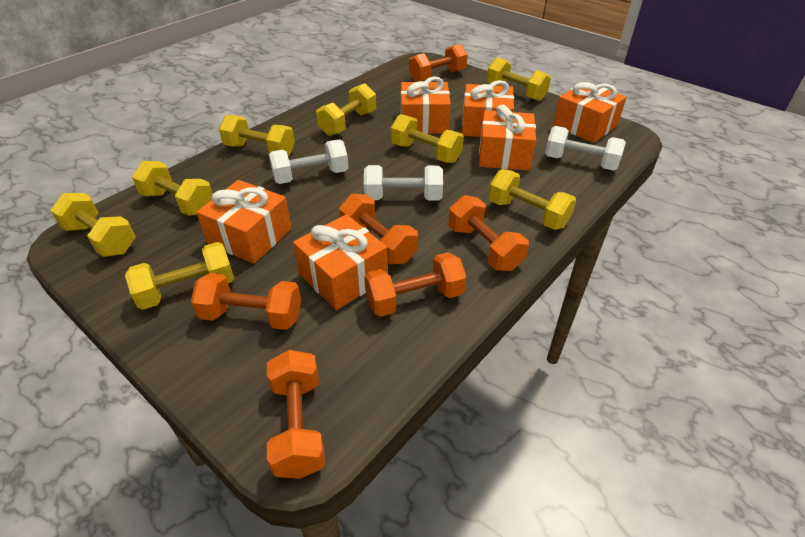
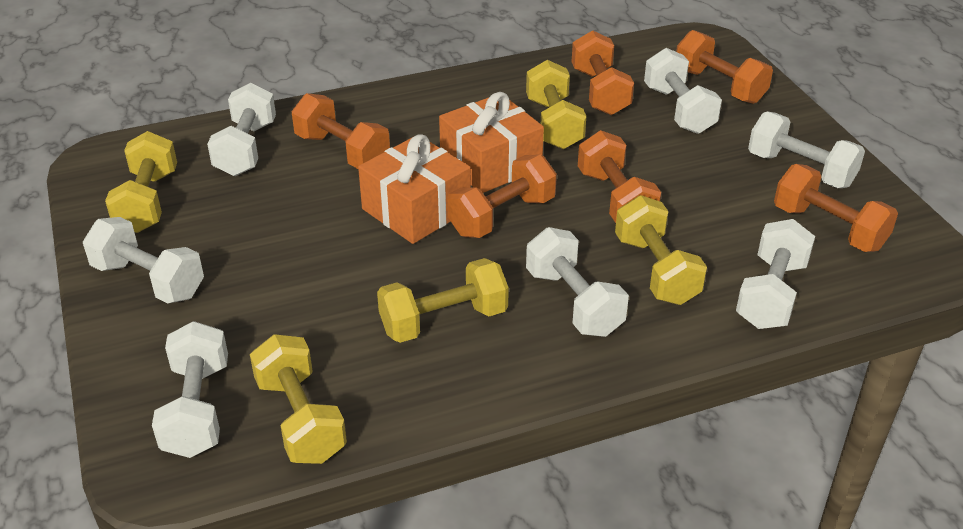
orange gift: [196,180,292,264] [293,214,388,310] [401,77,451,134] [462,80,514,137] [479,105,536,171] [553,81,627,143] = 6 -> [358,134,471,244] [439,92,544,193] = 2
white dumbbell: [269,140,349,184] [364,165,443,200] [545,126,626,171] = 3 -> [83,217,204,303] [152,321,228,458] [207,83,276,176] [526,227,629,337] [644,48,722,134] [736,219,815,329] [748,111,865,188] = 7
yellow dumbbell: [50,193,136,257] [125,242,234,310] [132,161,213,216] [219,115,295,156] [316,83,376,136] [391,114,464,163] [487,57,551,101] [488,169,576,230] = 8 -> [105,131,177,233] [250,334,347,464] [377,258,509,343] [526,60,586,149] [615,195,707,305] = 5

